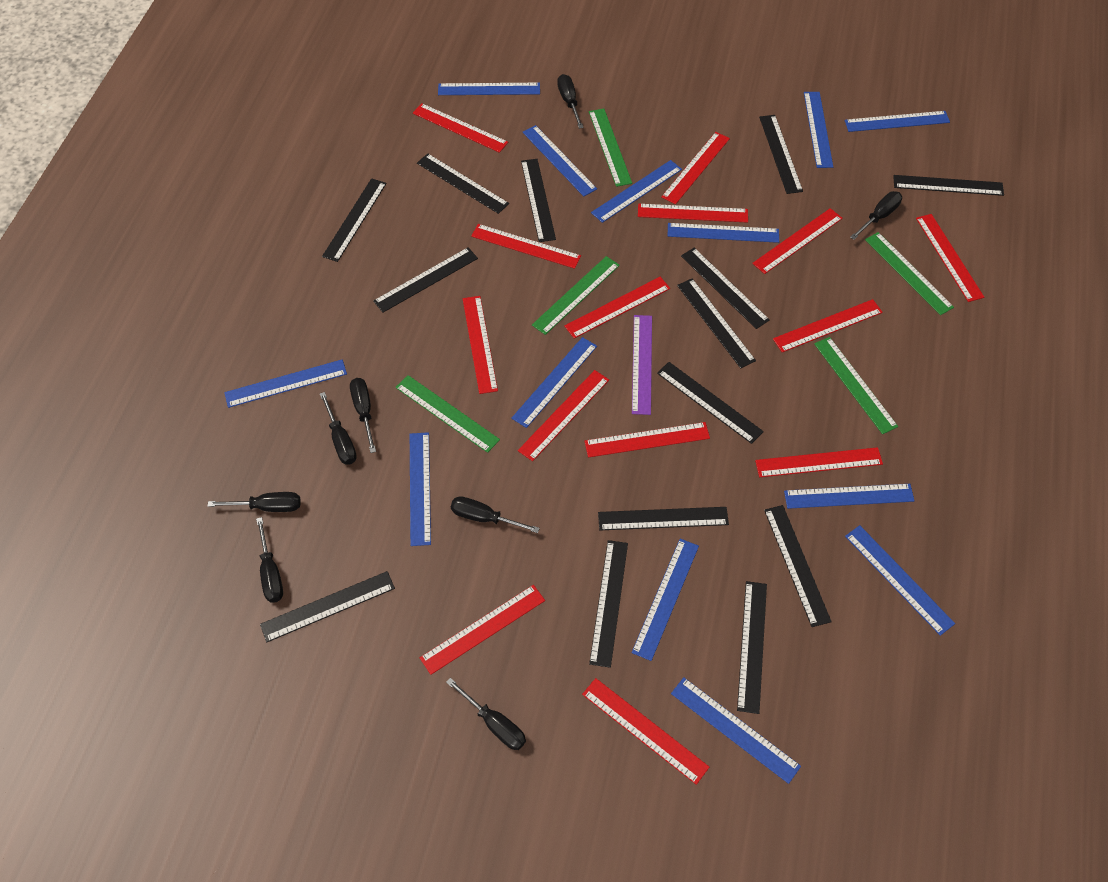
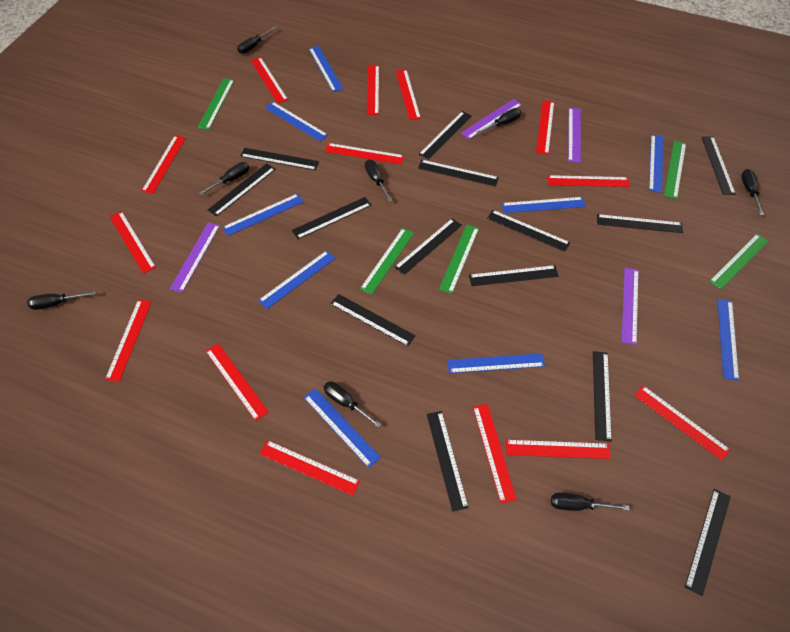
blue ruler: [224,359,347,408] [410,432,431,546] [438,83,540,95] [511,337,597,428] [522,125,597,197] [591,160,682,223] [632,539,699,661] [668,223,779,243] [671,677,801,784] [784,484,915,509] [804,92,833,168] [845,111,950,132] [845,525,955,636] = 13 -> [222,194,304,236] [258,250,336,309] [265,102,328,141] [304,388,381,468] [309,46,343,92] [447,353,545,373] [501,197,586,213] [649,134,664,193] [717,299,739,381] = 9
purple ruler: [632,315,652,415] = 1 -> [170,222,220,292] [461,99,522,139] [568,108,581,163] [622,268,639,345] = 4

